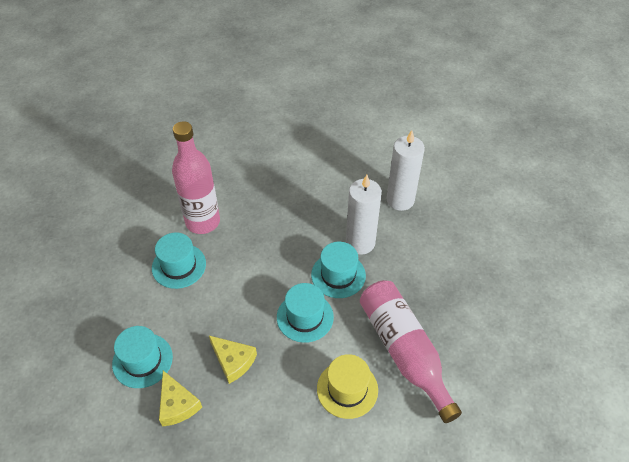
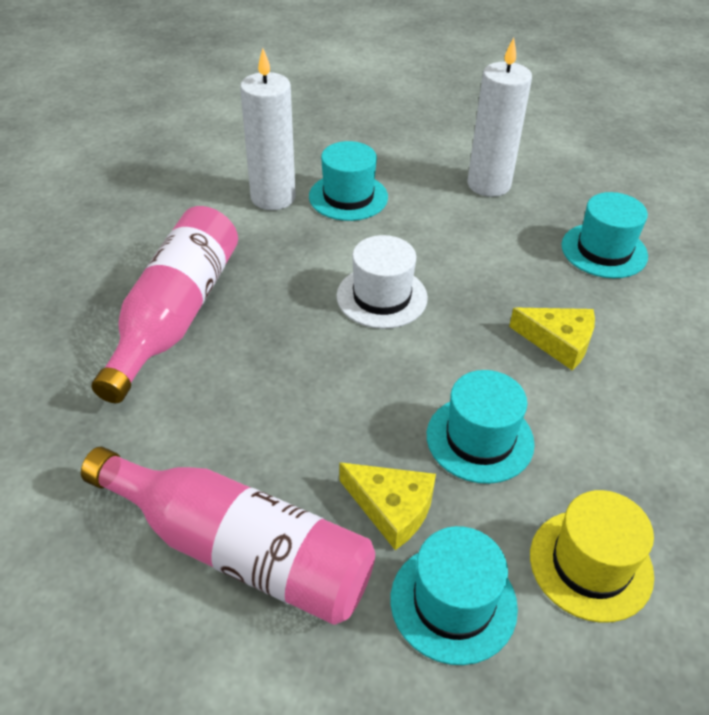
white hat: none = 0 -> [337,235,428,329] = 1

